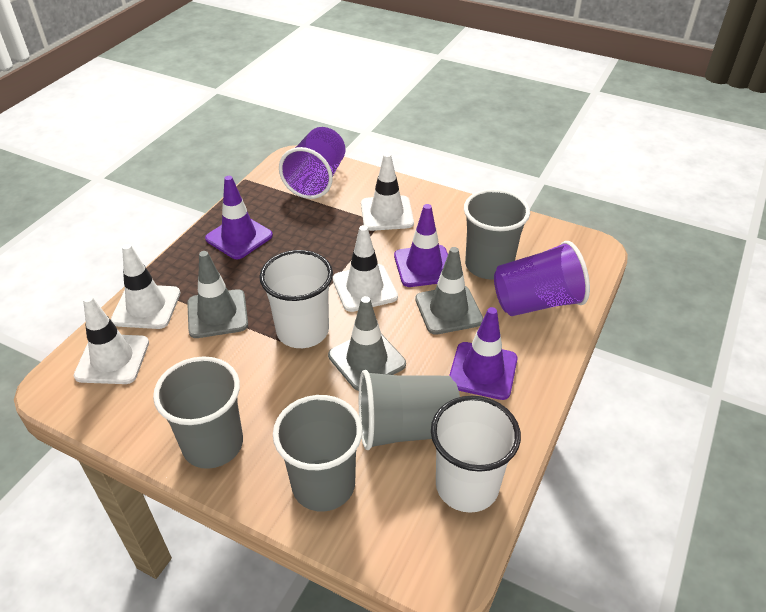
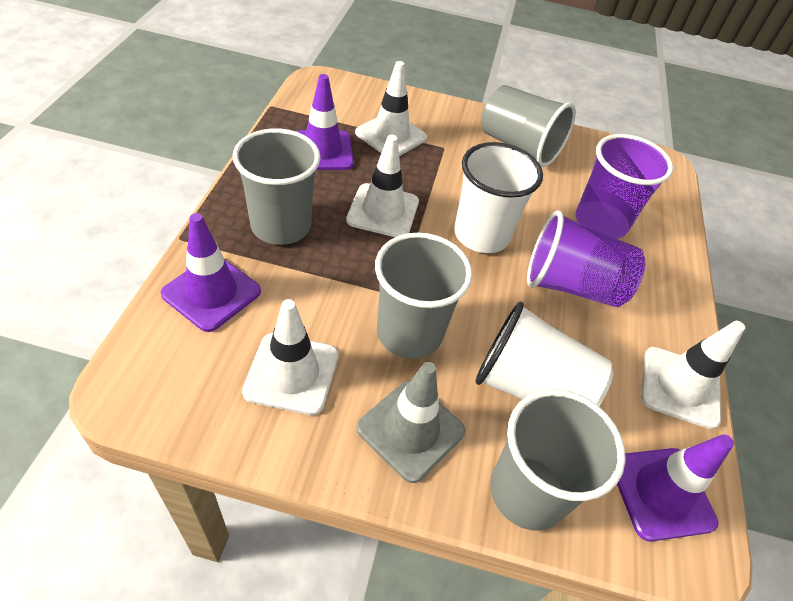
grey traffic cone: [187,251,248,338] [328,296,406,391] [415,247,483,335] = 3 -> [357,362,465,483] = 1

